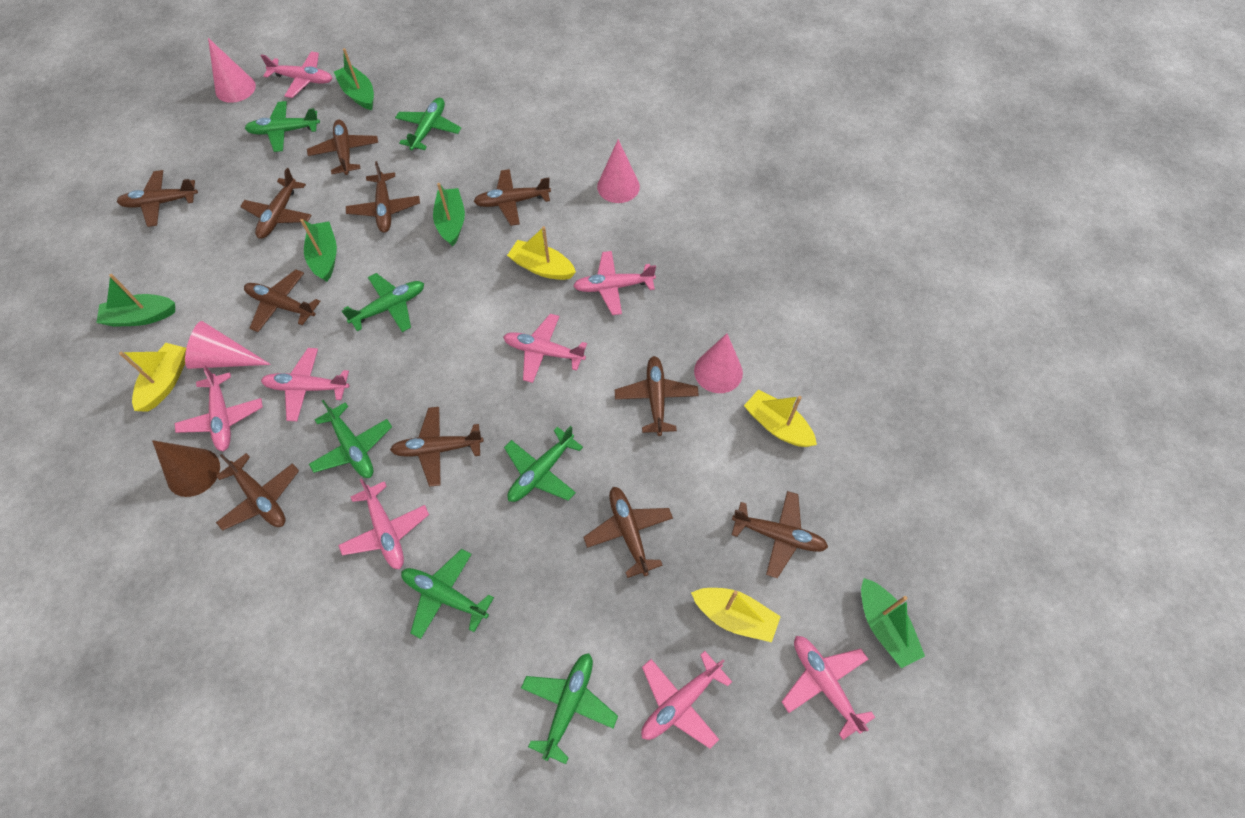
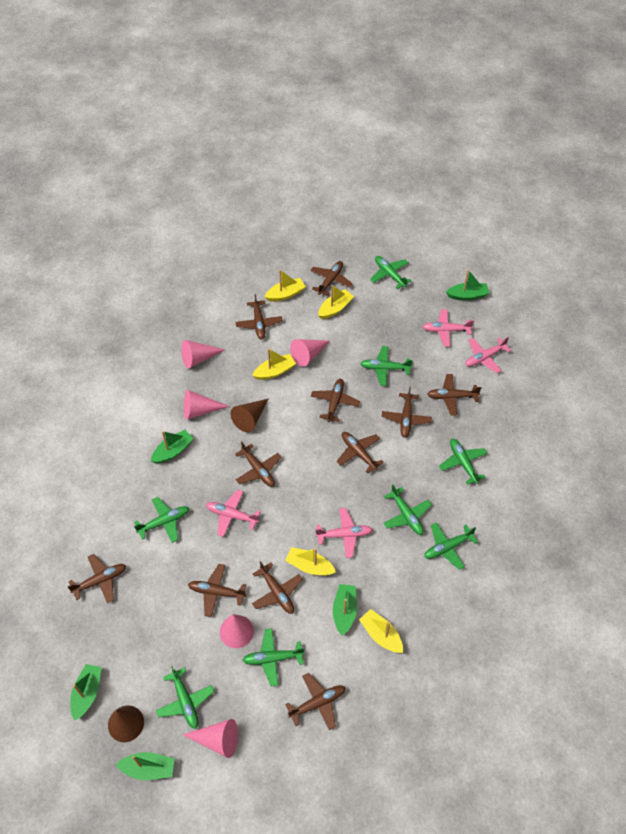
brown cone: [152,440,220,497] = 1 -> [108,705,144,742] [231,399,268,433] = 2
green plane: [245,101,320,152] [309,400,392,478] [342,273,424,332] [395,98,461,150] [401,549,494,639] [504,426,583,502] [521,653,618,764] = 7 -> [134,497,189,543] [156,666,214,729] [242,628,304,687] [360,346,413,386] [370,256,412,289] [383,485,432,535] [424,522,478,570] [439,439,488,485] = 8
pink cone: [185,321,271,369] [208,38,256,103] [597,139,640,203] [694,333,743,393] = 4 -> [181,340,225,369] [183,719,238,758] [184,390,229,420] [220,614,254,648] [290,339,330,367] = 5
pink plane: [175,366,263,451] [260,51,333,98] [261,348,349,421] [338,478,429,569] [503,314,587,383] [573,251,656,315] [641,651,732,748] [781,636,875,740] = 8 -> [206,489,261,537] [315,508,373,558] [423,309,474,347] [465,337,511,373] = 4
yellow boat: [119,343,186,412] [507,226,576,280] [691,588,781,642] [744,390,817,447] = 4 -> [252,348,296,380] [264,270,306,302] [285,547,336,576] [318,285,354,319] [359,609,403,653] = 5

